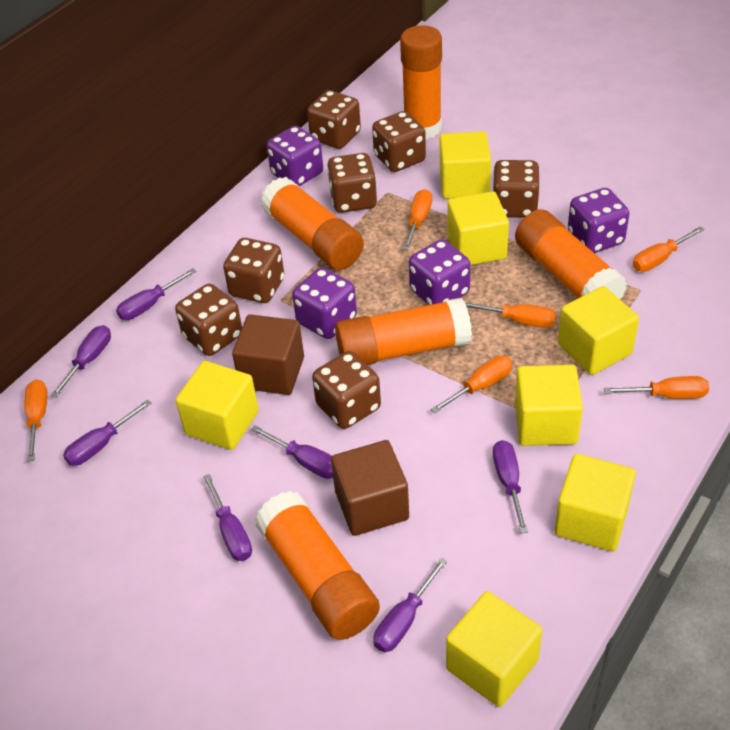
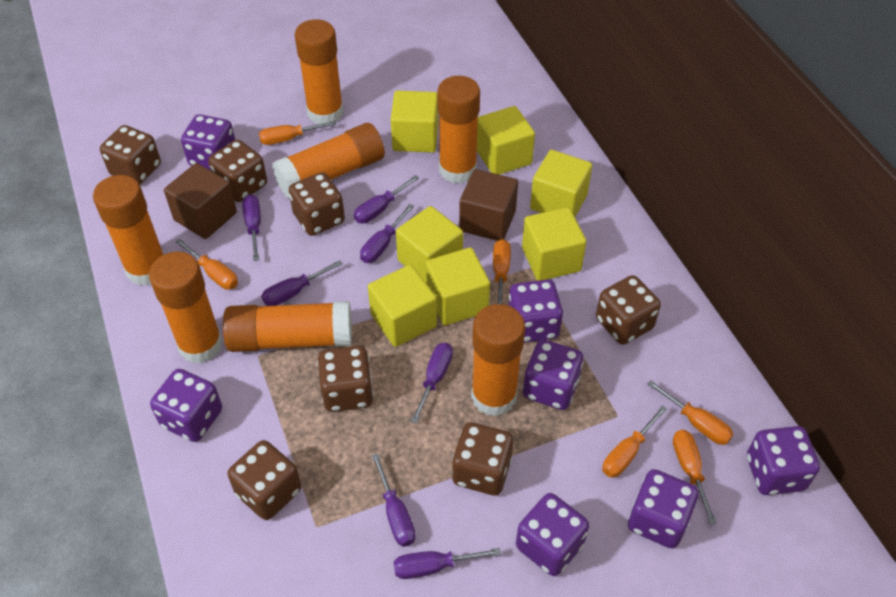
orange glue stick: [255,491,380,640] [261,177,364,270] [335,298,472,365] [400,25,442,139] [515,209,627,299] = 5 -> [93,175,164,285] [149,252,223,363] [223,301,352,352] [272,123,385,199] [295,19,344,124] [437,76,480,184] [471,304,525,416] = 7
purple dice: [267,126,323,186] [292,268,357,339] [409,239,471,305] [568,188,630,253] = 4 -> [150,369,222,442] [181,114,235,170] [508,280,563,343] [516,493,589,576] [523,340,583,410] [628,469,699,549] [747,426,820,495] = 7

